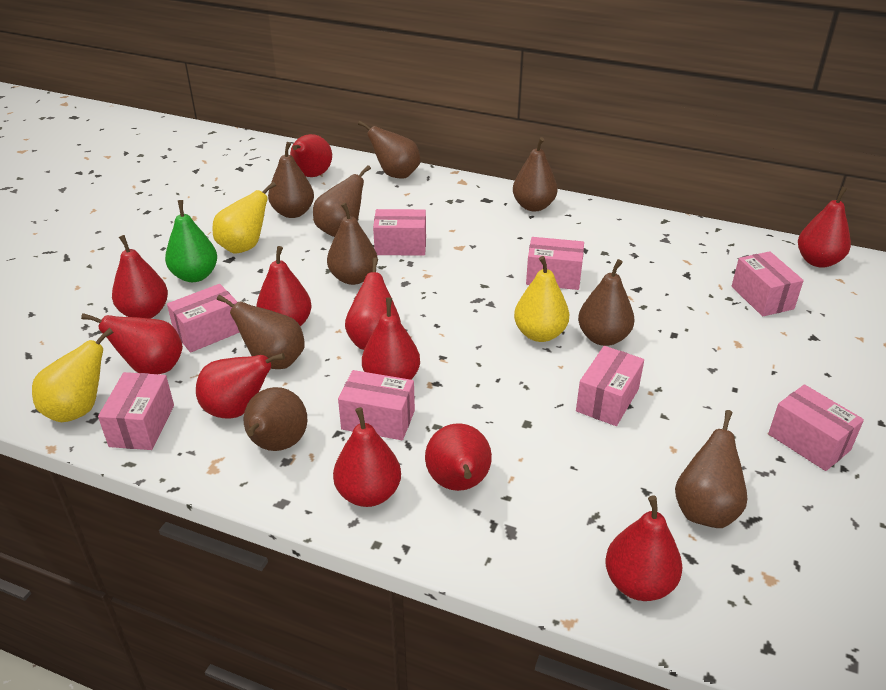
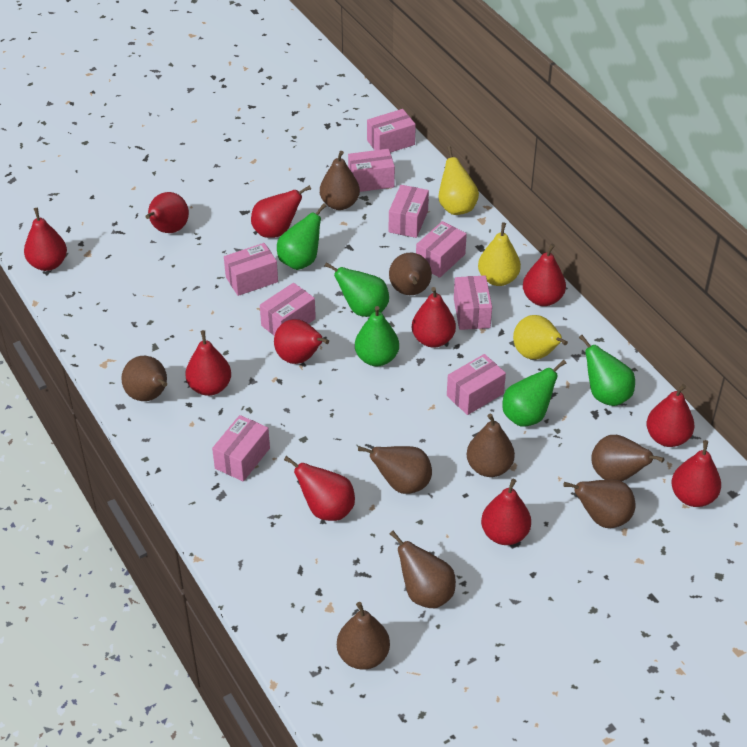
green pear: [165,200,217,282] = 1 -> [277,203,326,270] [325,262,389,317] [355,306,399,366] [502,360,566,427] [579,335,635,406] = 5
pink box: [98,372,174,450] [167,284,240,353] [338,370,415,440] [373,209,426,256] [526,237,584,290] [576,346,644,426] [732,251,804,316] [768,384,864,471] = 8 -> [212,415,270,482] [224,243,278,296] [260,283,316,336] [348,149,395,192] [367,109,416,153] [389,185,429,238] [416,221,467,278] [447,354,506,415] [454,275,492,330] = 9

